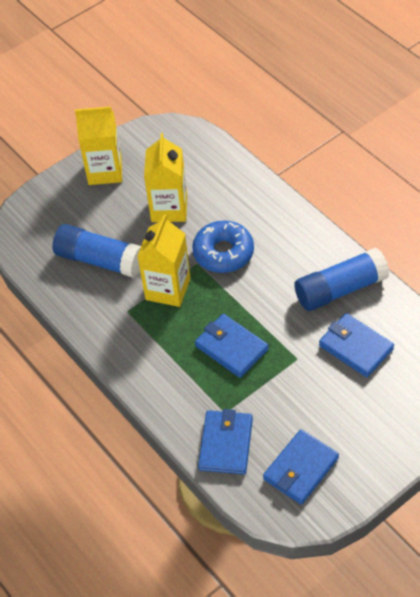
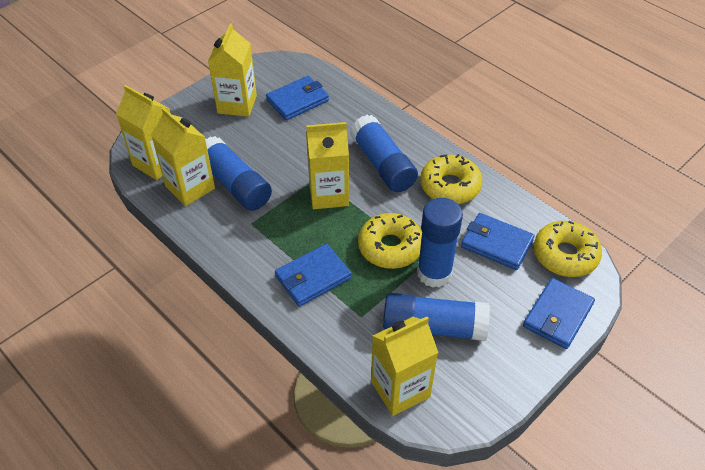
blue donut: [192,220,254,273] = 1 -> none = 0
blue glue stick: [52,224,141,278] [294,248,389,311] = 2 -> [205,136,272,211] [350,115,418,192] [383,293,490,341] [417,198,463,288] = 4
yellow carton: [75,106,122,185] [138,215,191,307] [144,133,187,222] = 3 -> [116,85,170,180] [151,107,215,206] [208,23,257,117] [306,122,349,209] [371,317,439,416] = 5
yellow donut: none = 0 -> [358,213,422,269] [420,154,482,204] [534,221,602,277] = 3

